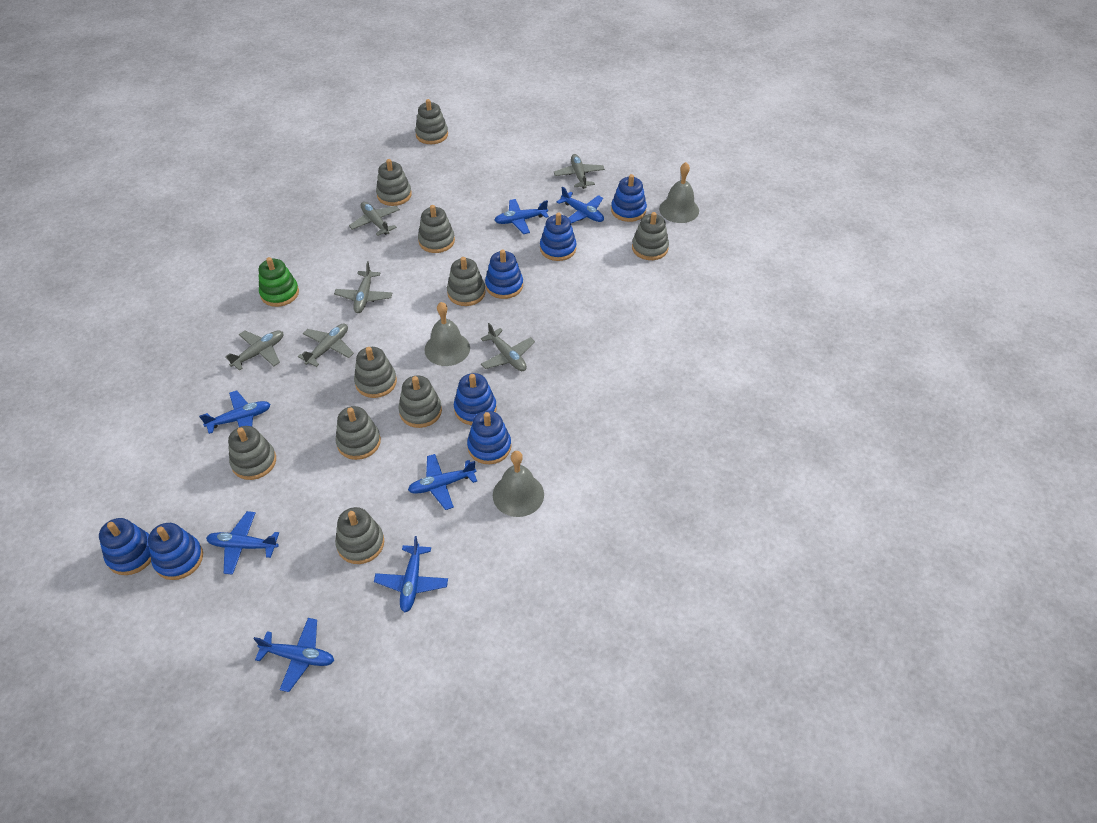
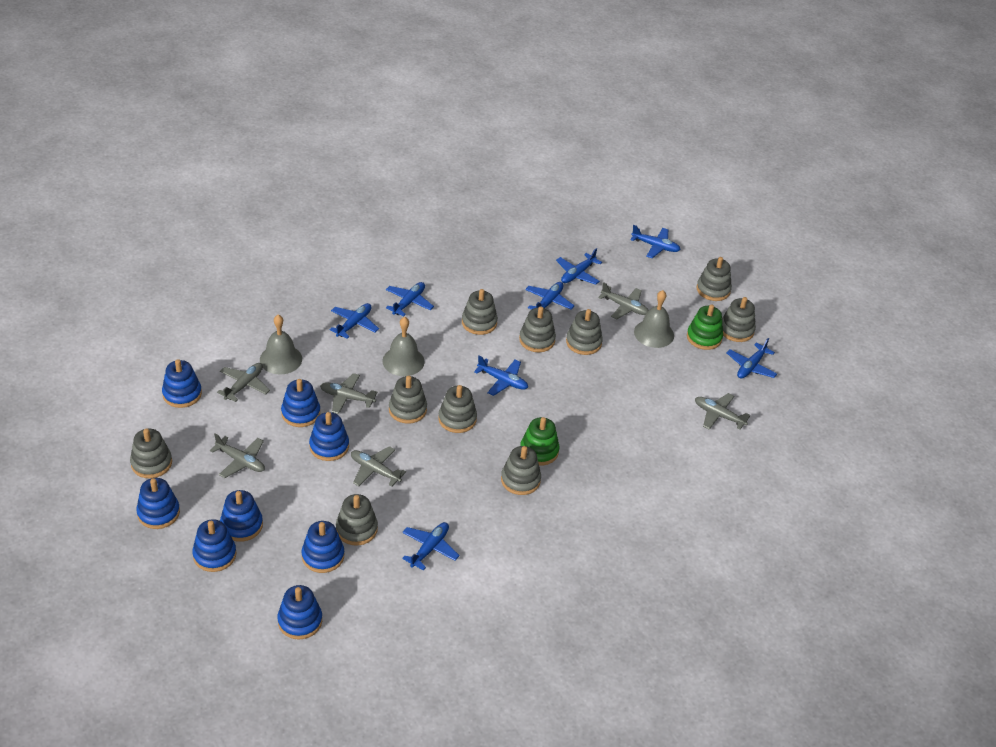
blue plane: [199,391,271,434] [206,511,279,575] [254,618,334,692] [374,536,448,612] [408,454,477,510] [494,199,549,234] [557,187,604,223] = 7 -> [329,303,379,339] [386,282,434,317] [402,522,460,570] [474,356,528,396] [525,282,575,310] [556,248,602,285] [630,225,681,258] [727,338,777,378] = 8
blue stacking toy: [99,518,151,575] [148,523,203,580] [454,373,497,425] [467,411,511,464] [485,250,523,299] [540,213,577,261] [611,174,647,222] = 7 -> [136,478,180,529] [162,359,202,408] [192,519,236,572] [220,490,263,542] [277,585,322,639] [281,379,320,427] [301,521,344,573] [309,412,349,461] = 8
green stacking toy: [259,257,299,307] = 1 -> [521,417,559,466] [687,304,723,350] = 2

